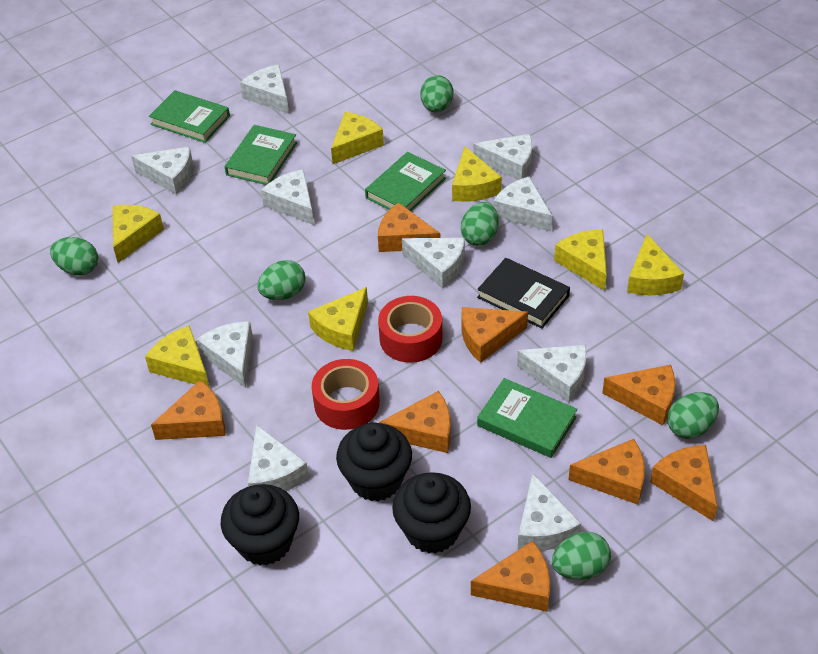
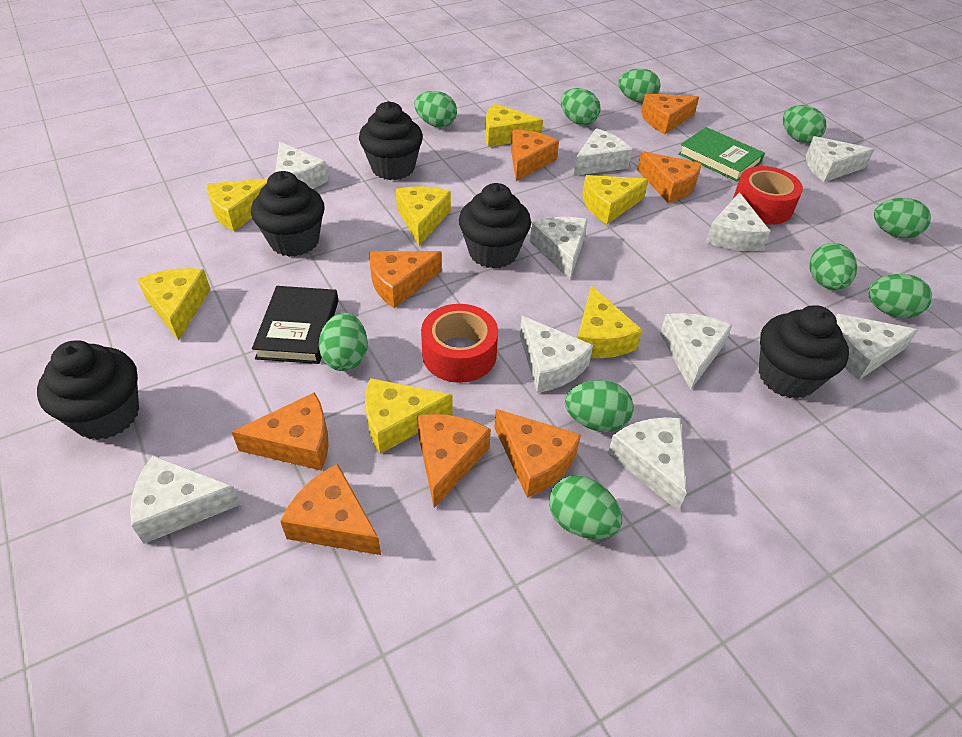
black cupcake: [221,484,299,566] [336,422,412,501] [392,472,471,554] = 3 -> [37,340,139,440] [251,171,325,257] [359,101,423,180] [459,183,531,269] [759,305,849,399] = 5
green book: [149,90,230,143] [225,125,297,185] [365,152,446,211] [477,378,577,458] = 4 -> [678,127,765,182] = 1
green egg: [50,237,98,276] [258,260,306,300] [420,75,454,112] [461,202,499,246] [552,532,611,580] [667,392,719,439] = 6 -> [319,313,368,371] [414,91,457,127] [549,476,622,539] [561,88,601,125] [565,380,634,432] [618,69,661,103] [783,105,826,143] [810,243,857,290] [868,274,932,318] [874,198,931,238] = 10

